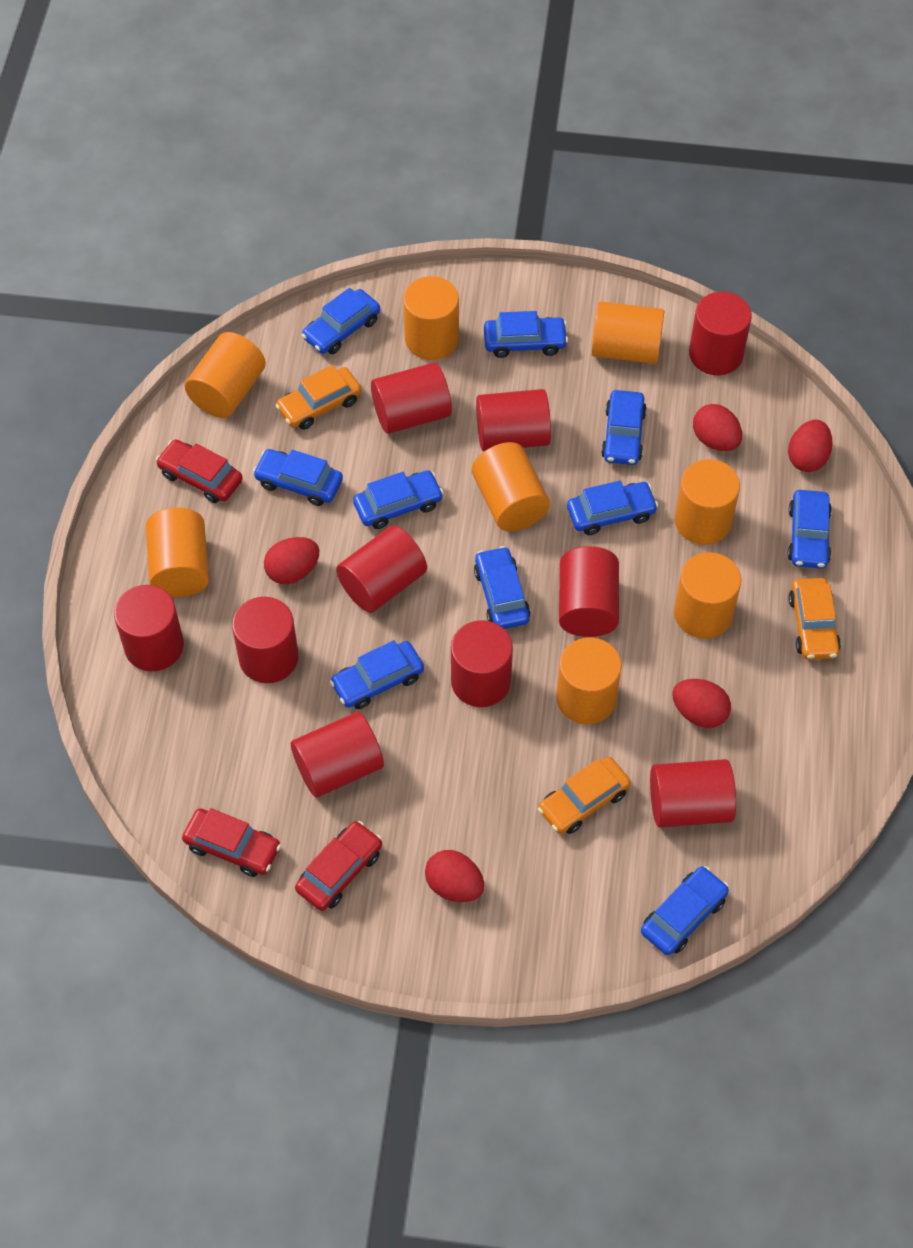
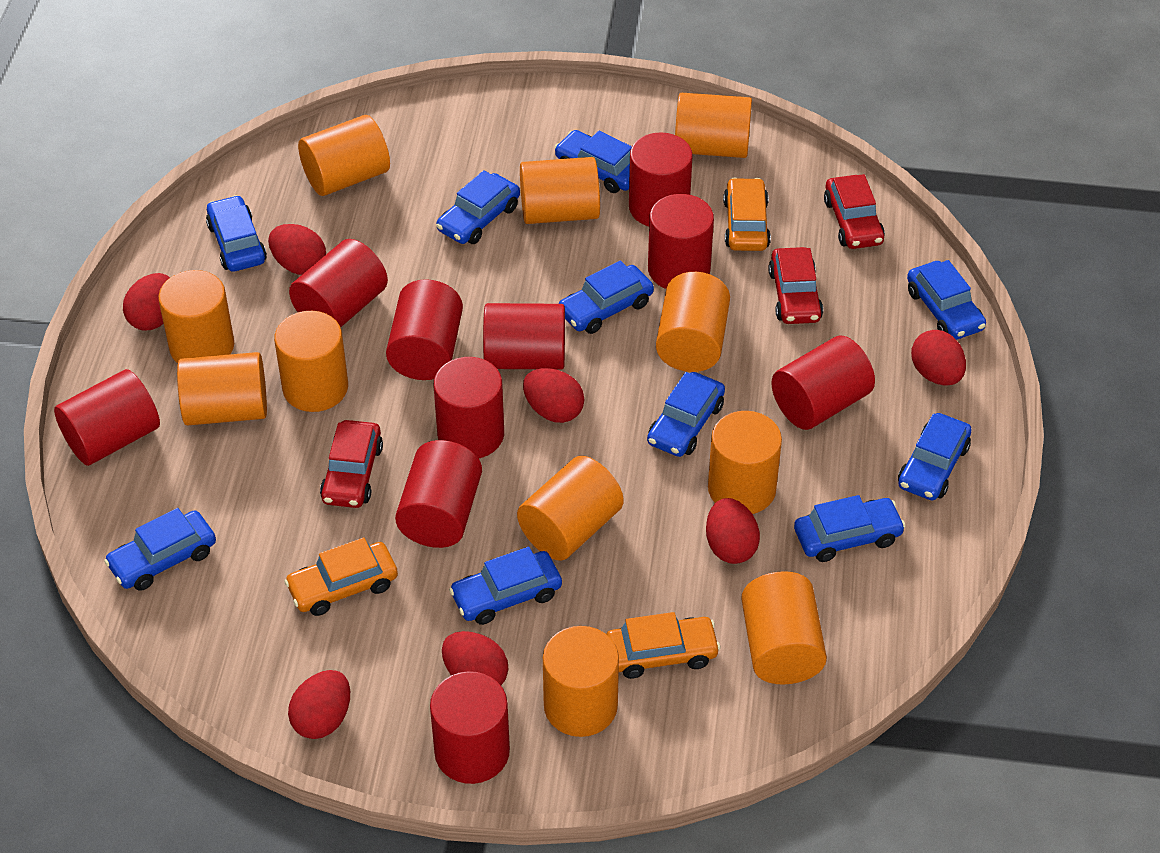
orange cylinder: [146,507,209,597] [185,332,266,418] [403,276,459,360] [472,442,550,531] [556,637,622,724] [591,301,664,364] [674,552,741,639] [675,459,740,545] = 8 -> [158,270,234,363] [177,352,267,426] [274,311,348,412] [298,115,390,196] [517,456,624,561] [520,157,600,224] [543,626,619,737] [656,272,730,372] [675,93,752,158] [708,411,782,514] [741,571,827,685] = 11
red egg: [264,537,319,584] [425,850,484,902] [672,679,731,728] [693,404,742,451] [788,420,833,472] = 5 -> [123,273,170,330] [268,224,326,275] [288,670,350,739] [442,631,508,685] [523,368,585,423] [706,498,760,564] [911,330,966,385] = 7

